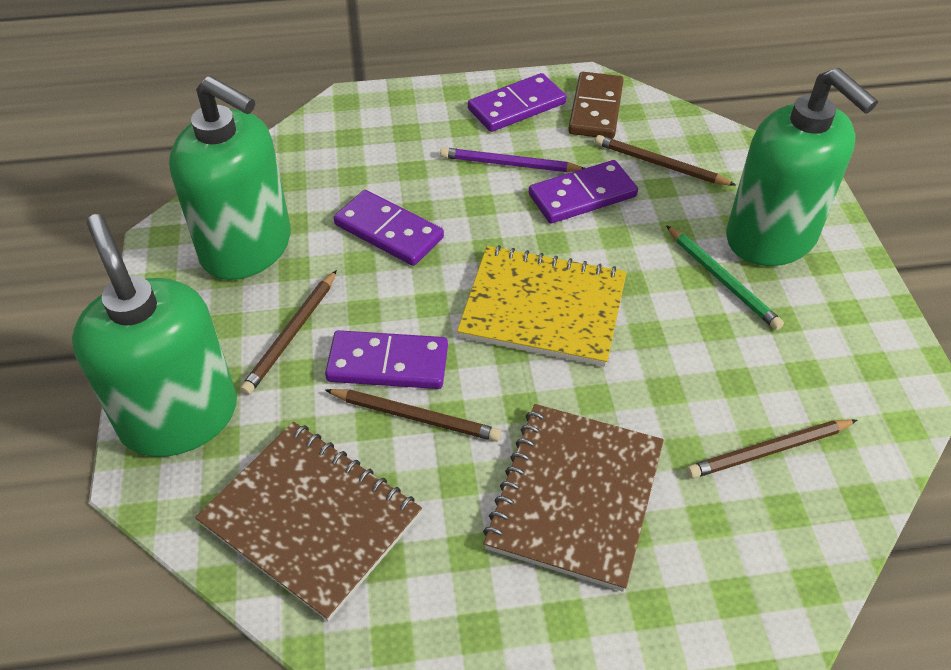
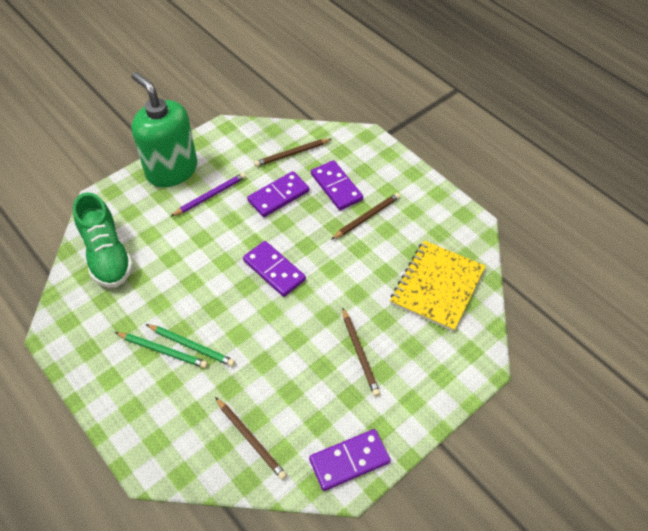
brown domino: [568,72,624,139] = 1 -> none = 0
brown notebook: [195,422,422,621] [483,404,664,592] = 2 -> none = 0
green pencil: [666,225,784,330] = 1 -> [115,332,208,368] [146,324,235,367] = 2
green shoe: none = 0 -> [73,192,133,287] = 1
green soap dispenser: [72,214,237,457] [169,76,291,280] [726,68,878,266] = 3 -> [131,72,197,187] = 1

